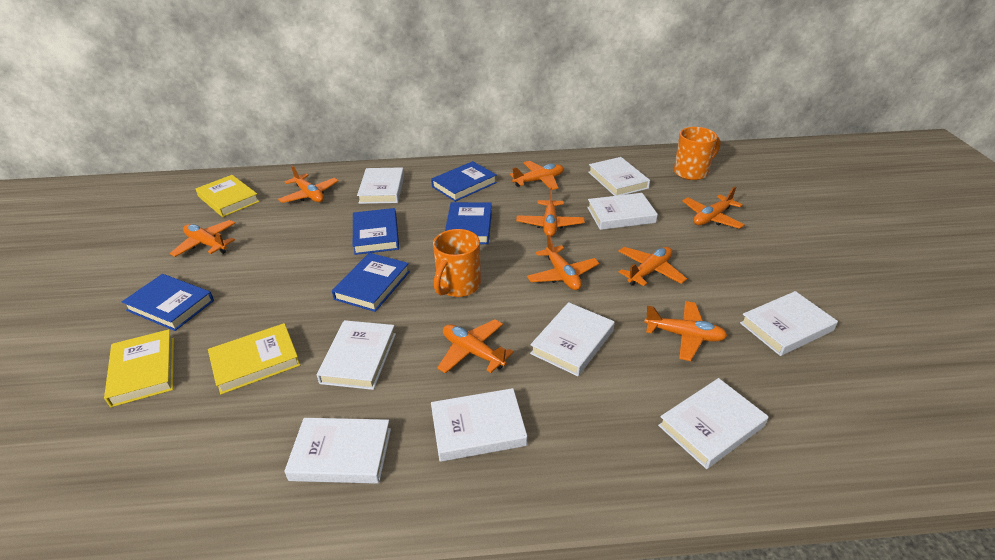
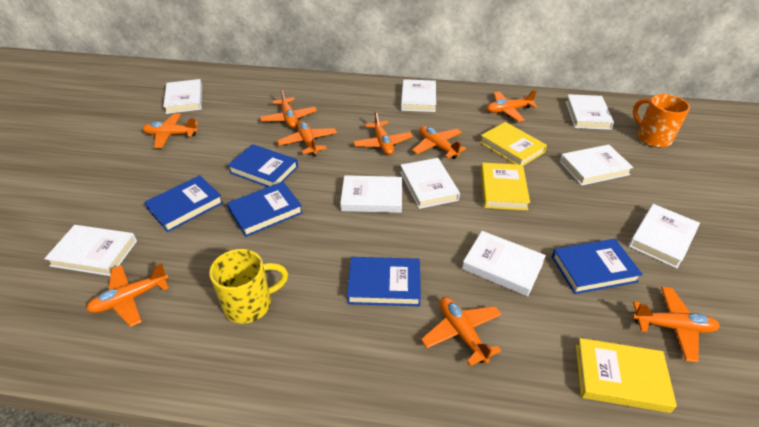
orange mug: [433,229,481,297] [674,127,721,180] = 2 -> [633,94,690,148] = 1
yellow mug: none = 0 -> [209,249,288,324] = 1

